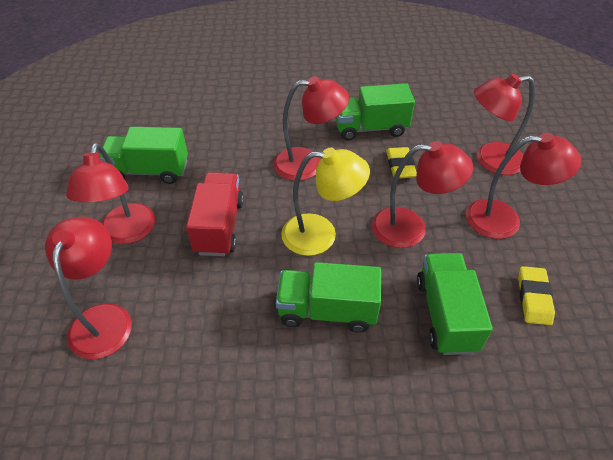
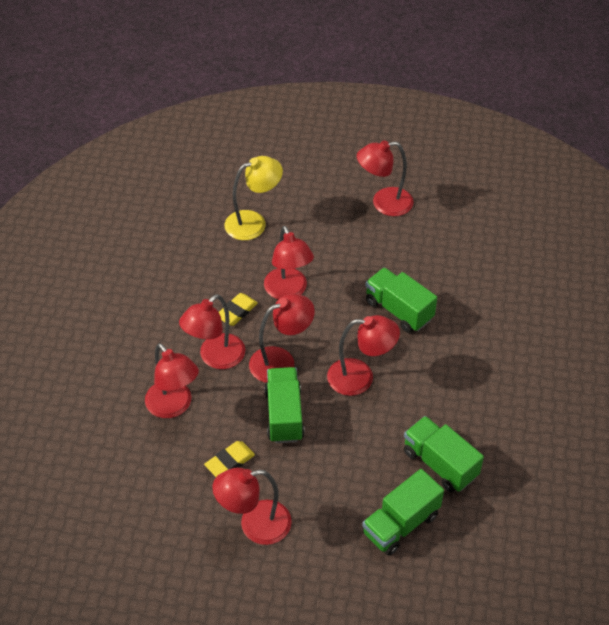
red lamp: [45,217,132,359] [66,143,155,244] [273,76,349,181] [372,141,473,248] [466,133,582,239] [474,74,535,175] = 6 -> [145,343,199,418] [179,294,245,369] [212,468,292,545] [249,294,315,383] [264,226,314,299] [327,315,400,396] [357,140,414,216] = 7
red truck: [186,172,244,256] = 1 -> none = 0

